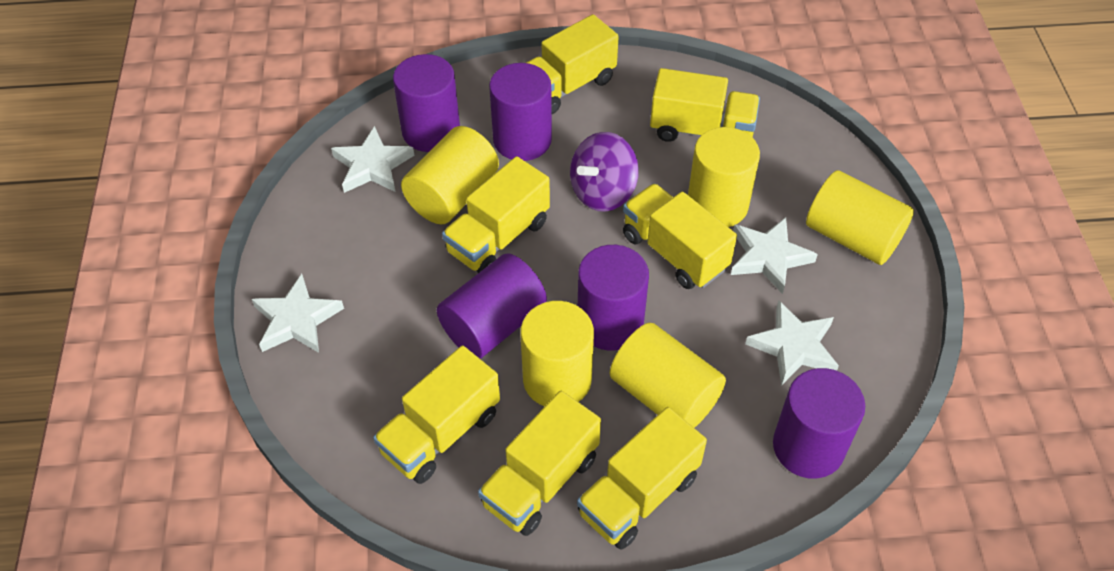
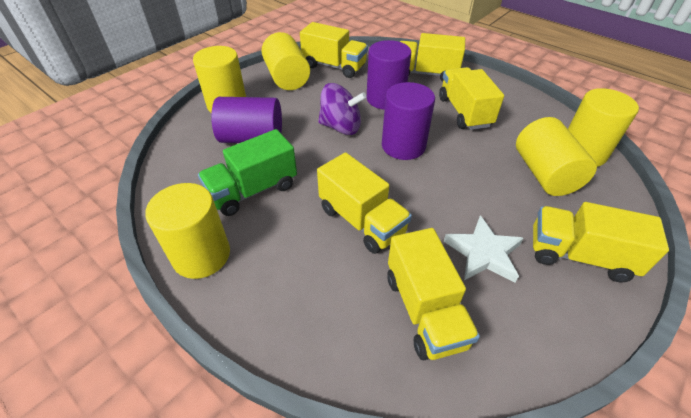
green truck: none = 0 -> [198,129,297,216] = 1
purple cylinder: [393,54,460,152] [437,253,547,359] [489,63,552,161] [578,245,649,350] [773,368,865,479] = 5 -> [211,97,282,143] [367,40,411,110] [382,82,435,160] = 3
white star: [252,274,344,353] [331,126,414,193] [731,217,818,294] [745,301,839,386] = 4 -> [444,215,524,283] = 1
yellow truck: [373,346,500,484] [442,156,550,273] [478,391,601,536] [526,14,619,114] [577,407,707,550] [623,183,737,289] [650,68,760,142] = 7 -> [300,22,368,78] [317,152,412,254] [387,228,480,360] [400,33,465,82] [439,67,504,130] [533,202,669,282] = 6

